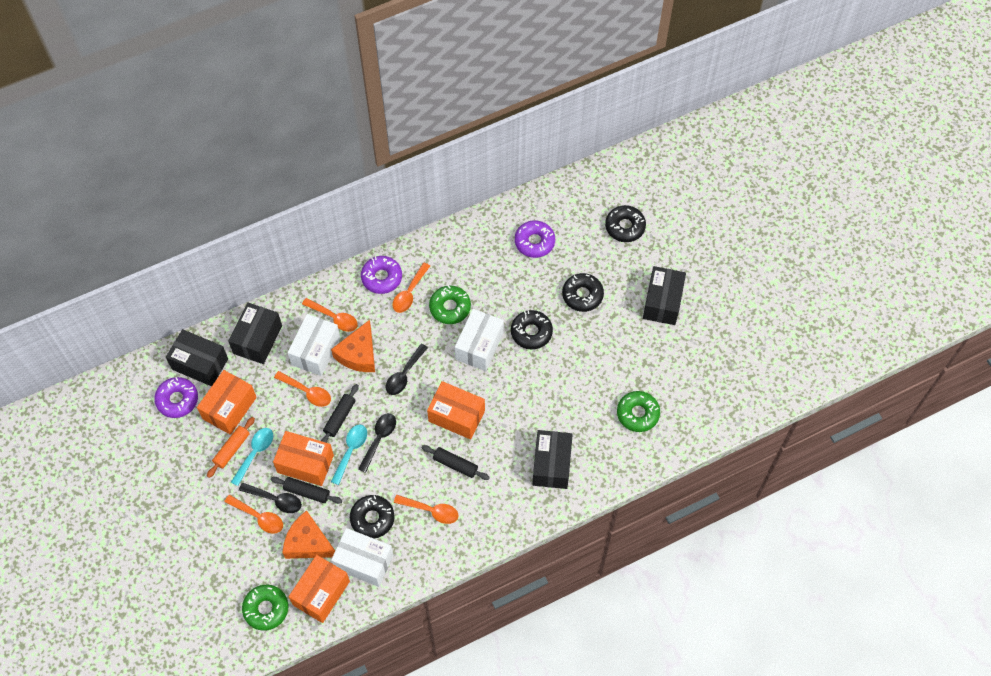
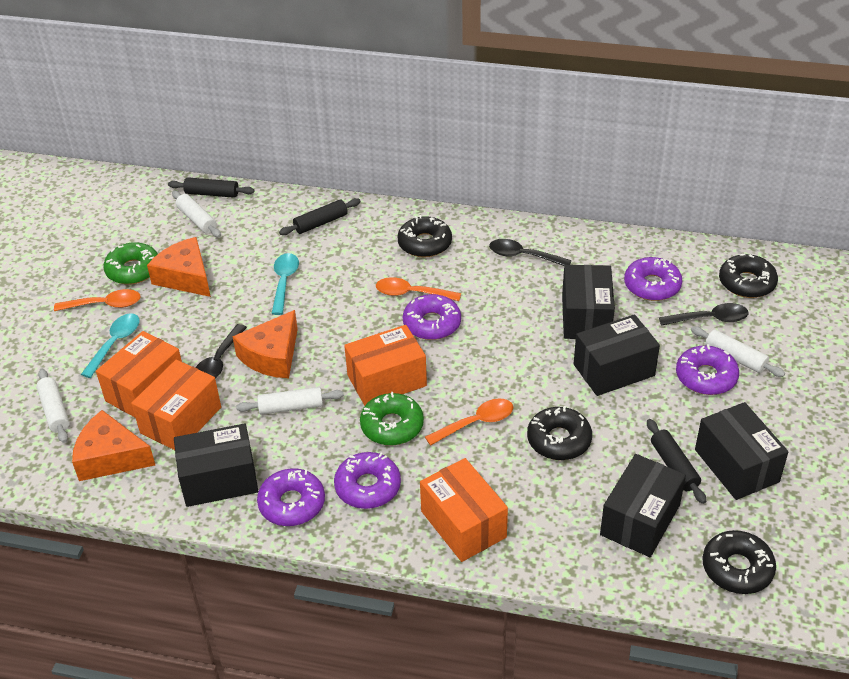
black box: [166,329,228,386] [228,303,282,364] [532,430,573,489] [643,266,686,325] = 4 -> [174,423,258,507] [562,265,615,339] [574,314,660,396] [600,454,686,557] [695,402,788,500] = 5
green donut: [242,585,288,631] [429,285,471,324] [617,391,660,432] = 3 -> [103,242,158,285] [360,392,424,445] = 2
orange cheese: [283,510,335,559] [331,320,375,372] = 2 -> [72,410,155,481] [147,237,211,297] [232,310,298,378] = 3
orange rolling pin: [207,417,255,478] = 1 -> none = 0
orange spoon: [224,495,283,534] [274,371,331,407] [302,298,358,332] [392,263,430,313] [394,495,459,524] = 5 -> [54,289,141,311] [376,277,461,301] [425,398,513,446] = 3
purple donut: [154,377,198,418] [361,256,402,294] [515,220,555,258] = 3 -> [257,468,325,526] [334,452,401,509] [403,294,461,340] [624,257,682,301] [676,344,739,395] = 5
white box: [287,314,340,376] [331,528,393,587] [455,309,504,371] = 3 -> none = 0
white rolling pin: none = 0 -> [36,369,70,443] [172,191,221,238] [236,387,344,415] [691,326,785,377] = 4

